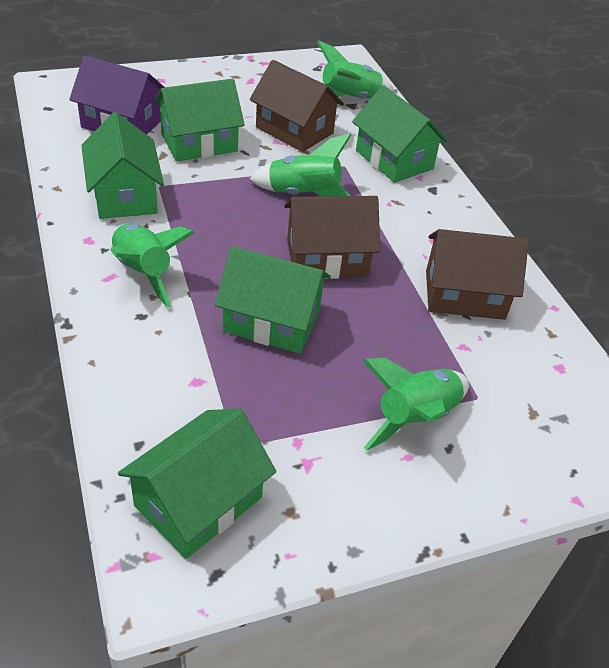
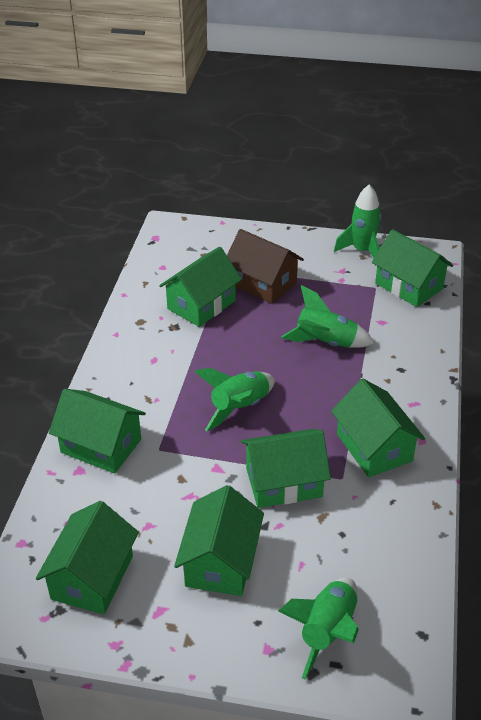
brown house: [250,60,344,152] [284,196,380,279] [426,229,529,320] = 3 -> [227,229,304,304] = 1
green house: [81,112,164,219] [118,408,276,559] [154,79,245,161] [215,246,331,354] [352,85,448,183] = 5 -> [36,501,139,615] [49,389,146,474] [159,247,242,327] [174,485,264,596] [241,429,331,508] [331,379,425,477] [372,229,453,307] = 7
purple house: [69,55,164,134] = 1 -> none = 0

